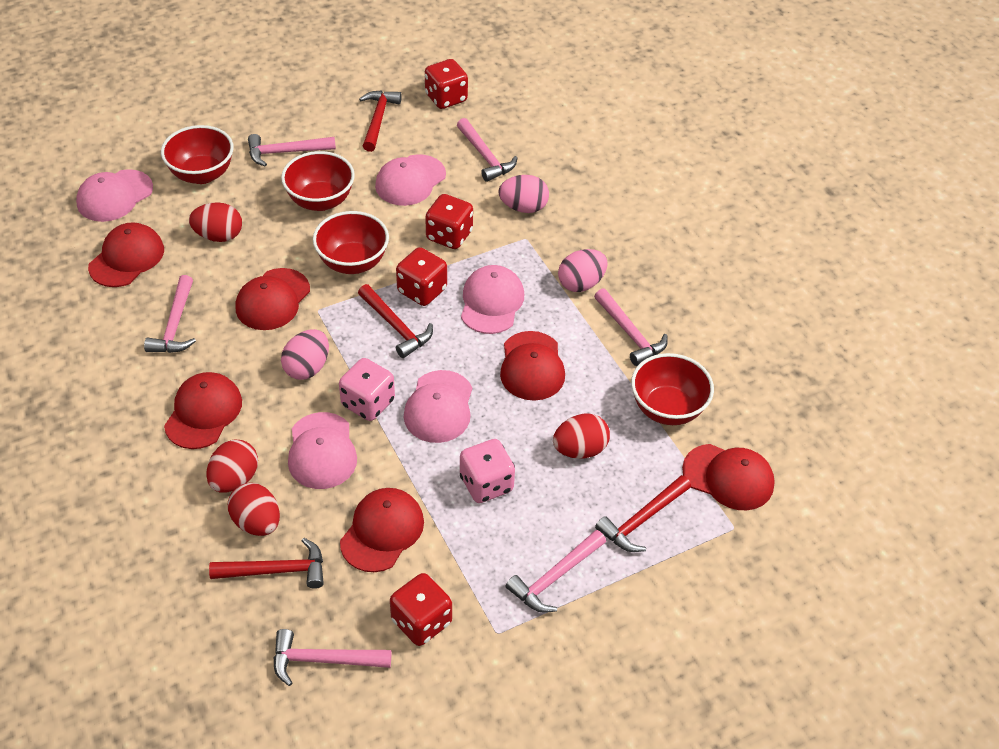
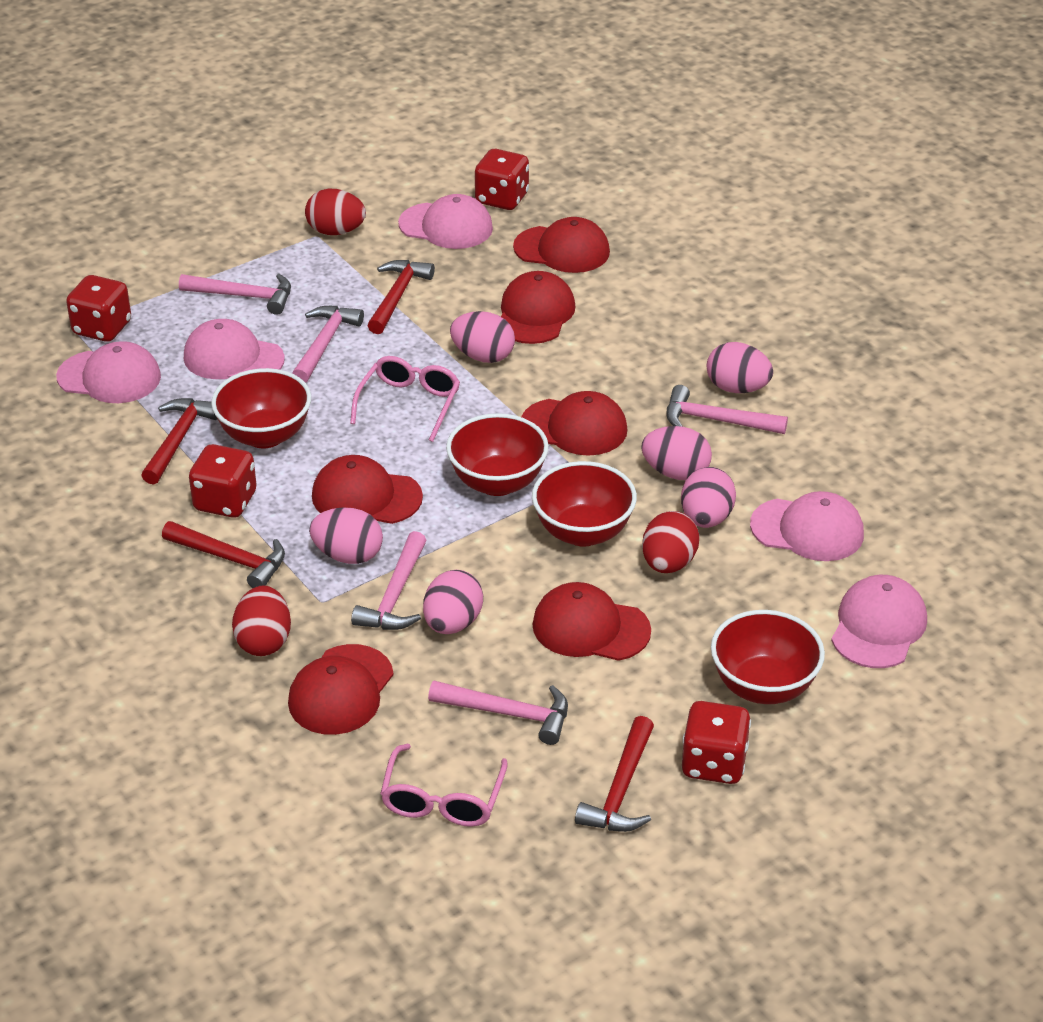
pink dice: [339,358,395,421] [460,439,515,503] = 2 -> none = 0
pink egg: [281,329,329,380] [498,175,549,213] [558,249,608,292] = 3 -> [309,508,383,564] [423,570,483,634] [450,311,515,363] [641,426,712,480] [681,467,736,528] [707,342,773,393] = 6
pink glasses: none = 0 -> [350,356,460,442] [380,744,508,827] = 2
pink hammer: [144,275,196,353] [248,134,336,167] [273,629,391,686] [457,118,517,182] [506,530,606,613] [594,288,668,366] = 6 -> [179,274,291,315] [292,306,364,383] [351,531,427,630] [428,681,568,745] [666,385,788,434] = 5
red egg: [189,202,242,242] [206,439,258,493] [228,483,280,536] [553,414,610,459] = 4 -> [232,586,291,656] [305,189,366,235] [642,511,699,573] = 3

